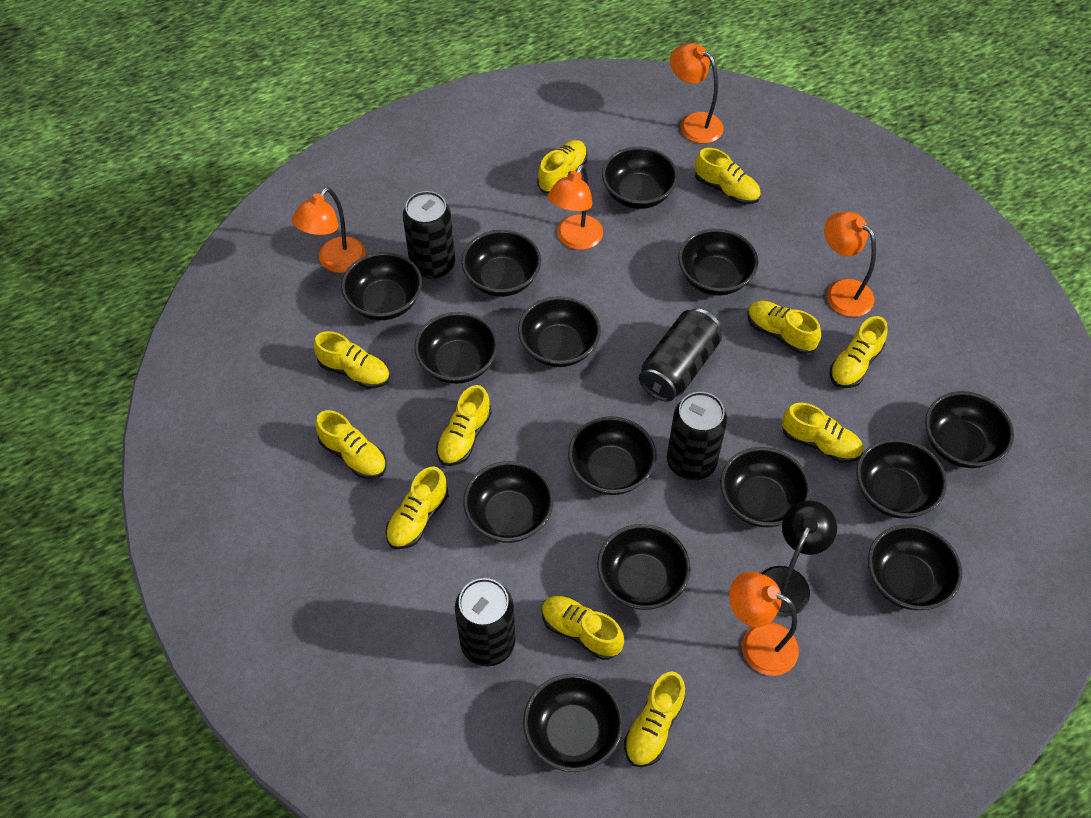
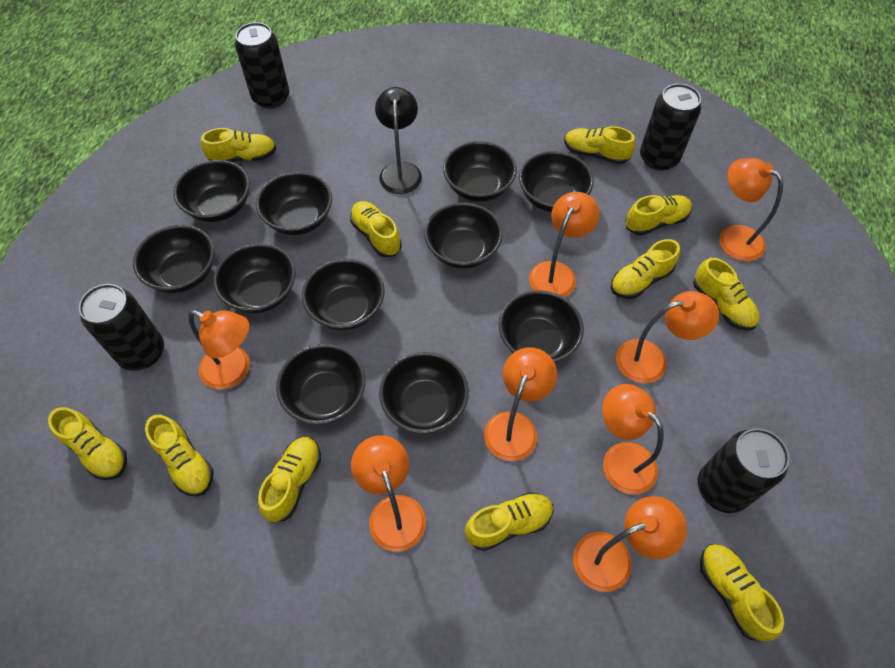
black bowl: [341,252,422,320] [414,312,498,384] [461,230,541,297] [463,461,554,543] [518,296,601,367] [523,674,623,772] [568,417,656,495] [597,524,691,610] [602,147,678,209] [678,229,758,296] [720,447,811,527] [856,438,947,519] [868,524,962,610] [925,391,1014,468] = 14 -> [133,225,215,293] [173,160,250,222] [213,243,296,313] [256,172,332,235] [276,344,366,425] [302,259,385,330] [379,352,469,434] [424,202,503,269] [443,141,517,202] [499,290,584,363] [519,151,594,212] = 11
orange lamp: [292,187,365,273] [548,164,603,250] [670,43,724,144] [729,572,799,676] [824,212,876,317] = 5 -> [188,310,250,389] [351,436,426,552] [484,347,557,461] [529,192,599,297] [573,496,687,592] [602,384,664,494] [616,291,719,383] [719,158,783,261] = 8

